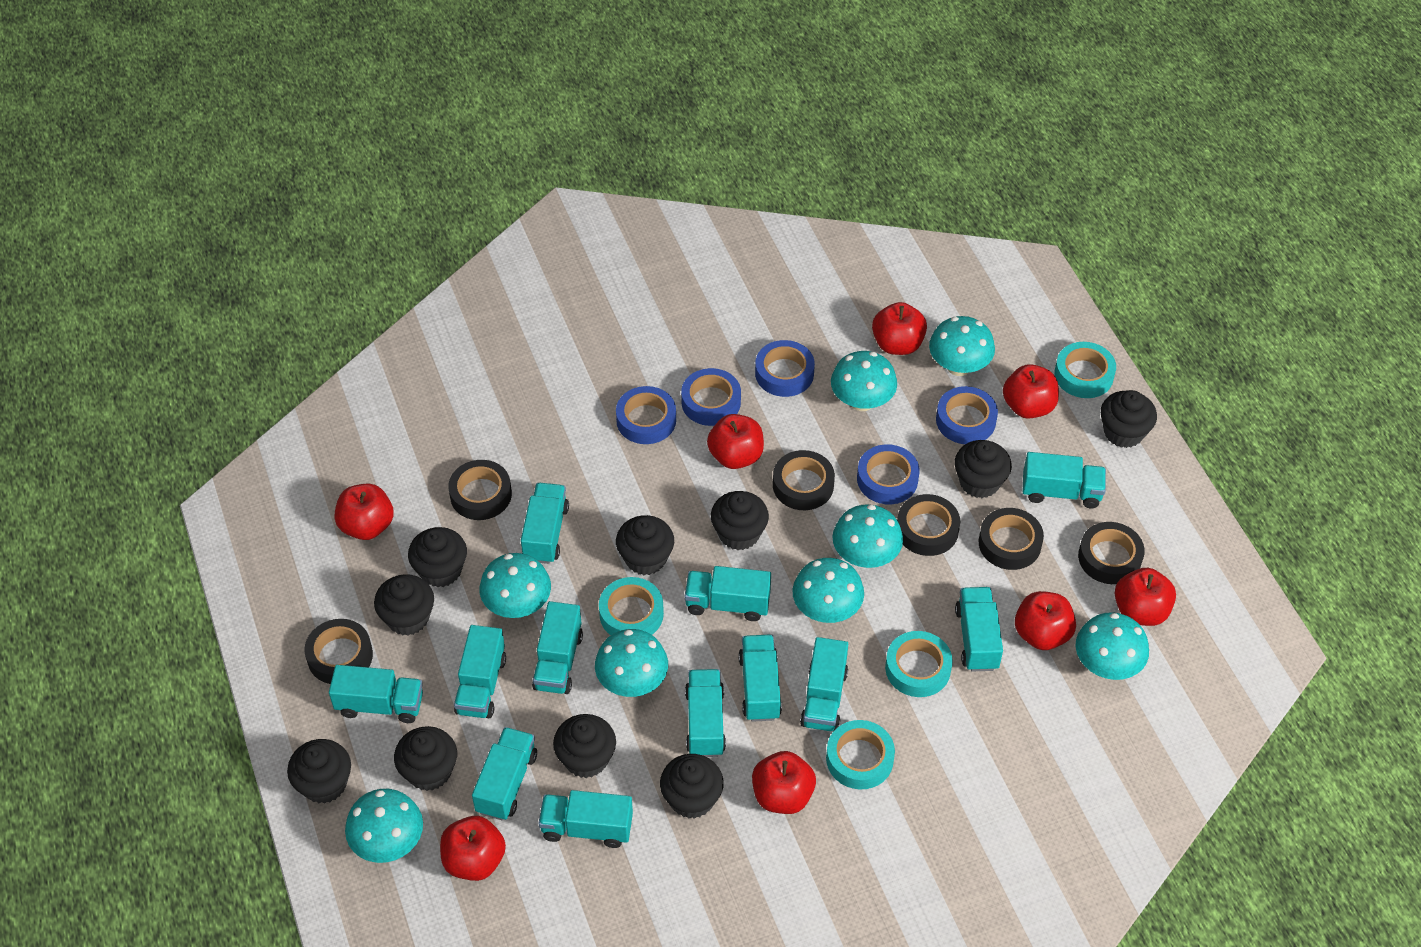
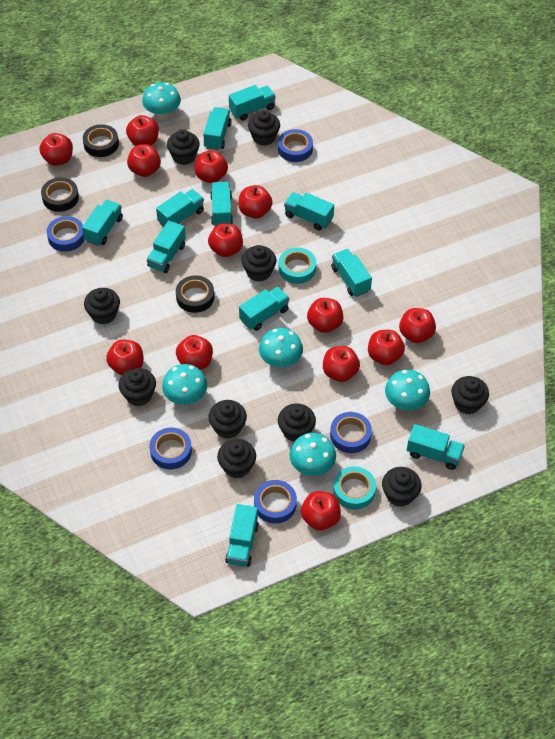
black tape: [304,619,373,684] [448,460,512,520] [773,450,835,510] [897,494,960,556] [979,508,1044,570] [1078,522,1145,584] = 6 -> [41,177,79,212] [83,124,119,157] [176,275,214,313] = 3
red apple: [335,483,394,540] [440,816,506,881] [707,414,764,469] [752,751,816,814] [872,302,927,355] [1003,364,1059,419] [1015,591,1076,650] [1115,568,1176,626] = 8 -> [39,133,73,166] [106,340,144,375] [126,115,159,146] [127,144,161,177] [176,335,213,370] [195,150,228,183] [208,223,243,257] [238,185,272,219] [301,491,341,530] [307,298,343,333] [323,346,360,382] [368,330,405,365] [399,308,436,343] = 13
turquoise mushroom: [345,789,423,863] [479,553,551,618] [595,629,668,697] [792,558,864,623] [831,351,897,411] [832,504,903,568] [929,316,995,376] [1076,612,1149,680] = 8 -> [142,82,181,119] [162,364,207,405] [259,328,303,367] [289,433,336,476] [385,370,430,411] = 5
turquoise tape: [599,577,664,635] [826,720,895,789] [885,631,953,697] [1055,342,1116,398] = 4 -> [279,247,316,284] [333,466,376,510] = 2
turquoise truck: [329,665,423,723] [454,625,506,718] [472,727,537,820] [521,483,569,564] [532,601,583,694] [538,790,633,848] [685,566,771,621] [685,669,726,757] [738,635,782,722] [800,637,848,731] [955,587,1003,672] [1022,452,1106,508] = 12 -> [82,200,123,246] [147,220,186,273] [156,189,204,227] [203,107,231,150] [210,182,233,226] [225,504,259,567] [229,85,276,121] [239,287,289,331] [284,192,334,231] [331,249,372,297] [407,424,465,470] = 11

